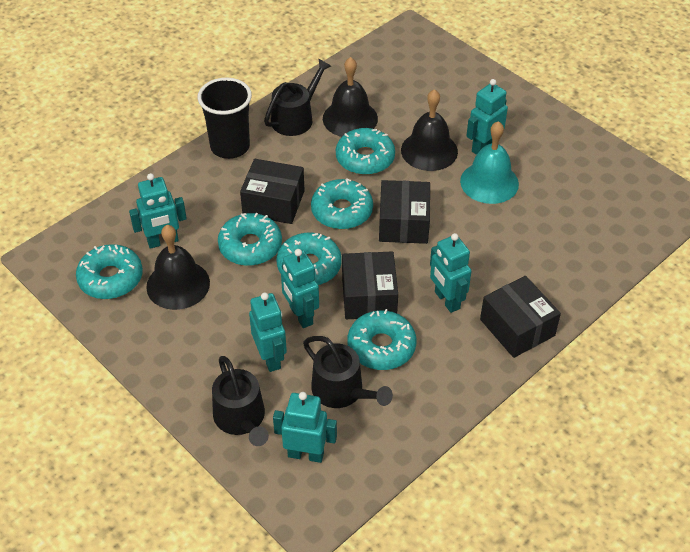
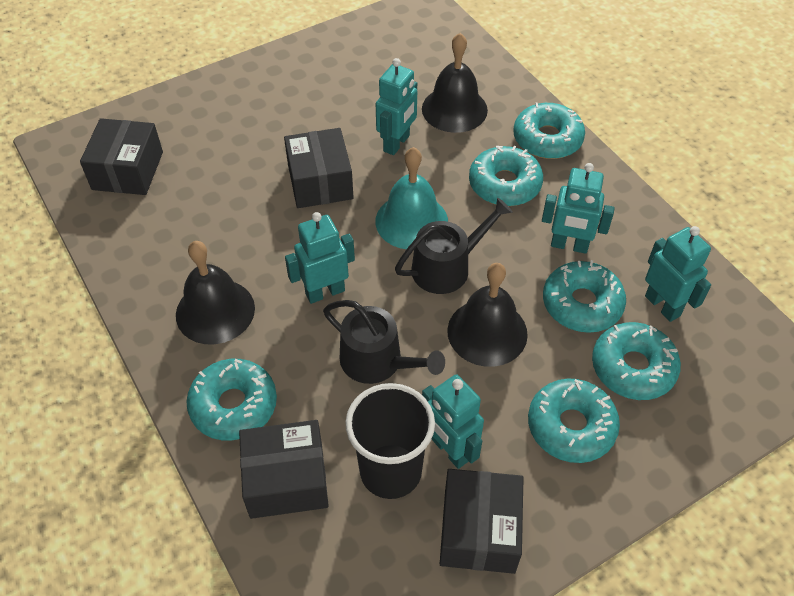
black watering can: [212,356,269,446] [264,59,331,136] [303,336,393,408] = 3 -> [323,300,445,384] [395,198,513,294] = 2
turquoise robot: [129,173,187,249] [249,292,287,372] [273,392,337,463] [281,249,319,328] [430,233,471,313] [466,79,508,155] = 6 -> [285,212,355,304] [376,58,417,155] [422,374,484,469] [542,163,615,254] [645,226,711,322] = 5

